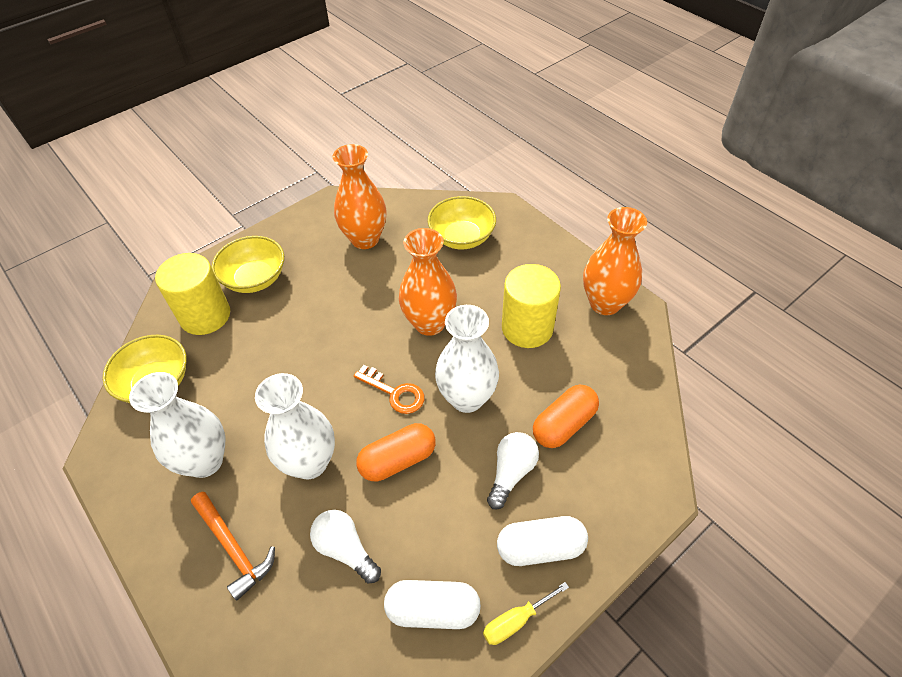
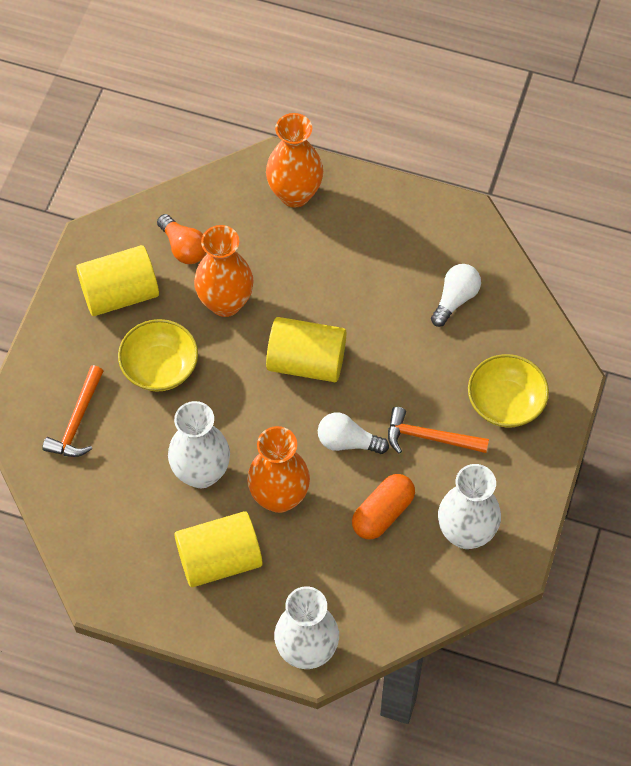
orange capsule: [356,423,436,481] [533,385,599,448] = 2 -> [352,474,415,539] = 1
orange hammer: [191,492,275,601] = 1 -> [42,365,103,457] [388,407,489,454] = 2
orange key: [354,365,424,414] = 1 -> none = 0
orange light bulb: none = 0 -> [157,214,206,264] = 1
white capsule: [384,580,481,629] [497,516,588,566] = 2 -> none = 0
yellow bowl: [103,335,187,403] [212,236,284,293] [428,196,496,249] = 3 -> [118,319,198,392] [468,354,549,428] = 2
yellow cylinder: [155,253,230,335] [502,264,561,348] = 2 -> [76,245,159,316] [175,511,263,587] [266,317,346,382] = 3
yellow screwdriver: [483,582,569,645] = 1 -> none = 0

